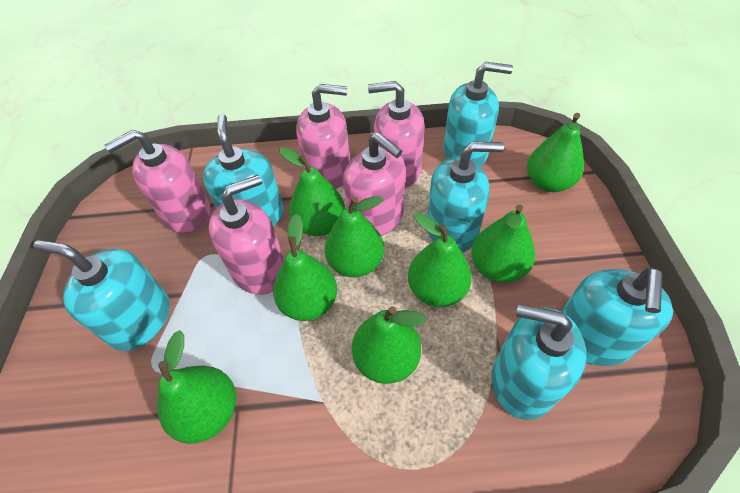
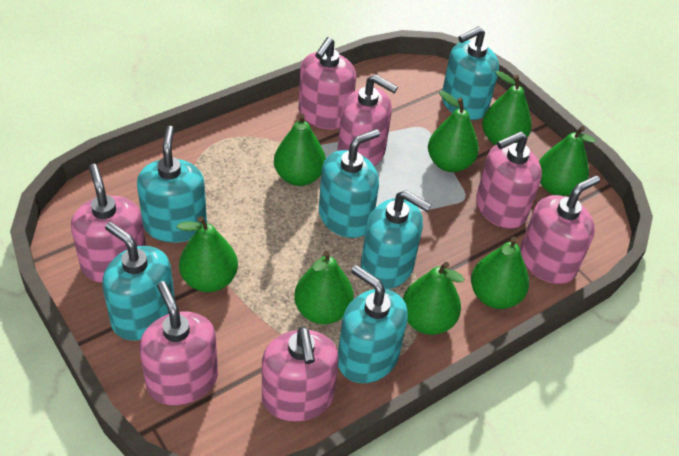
pink soap dispenser: [104,130,210,233] [209,175,285,295] [296,84,350,189] [343,132,406,236] [368,81,425,188] = 5 -> [71,164,146,283] [139,281,218,406] [262,326,339,422] [298,37,356,129] [337,74,398,166] [476,131,542,229] [520,175,600,284] = 7

